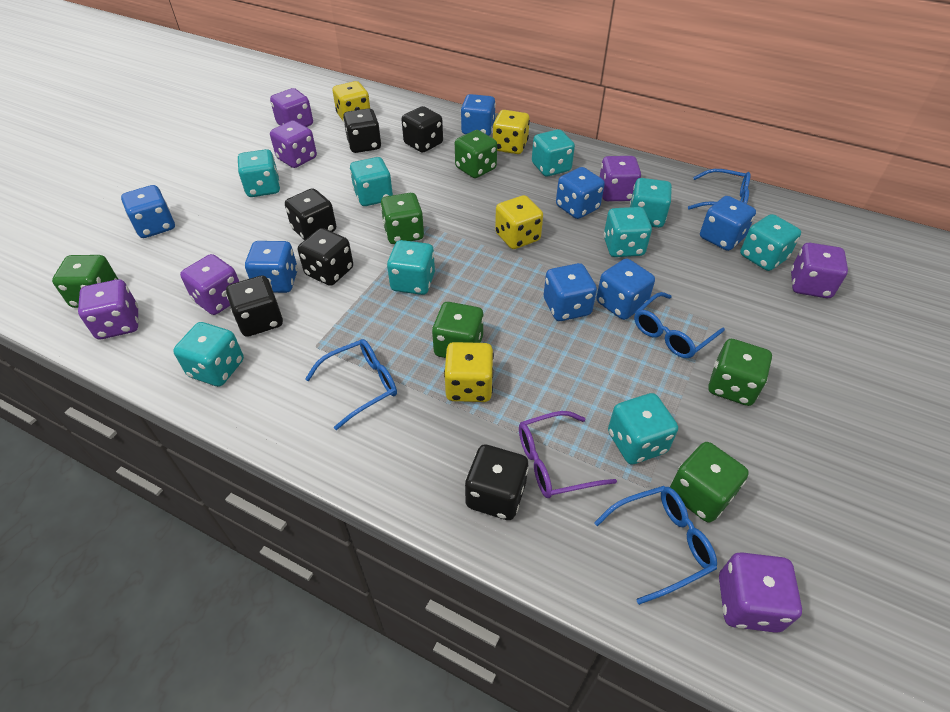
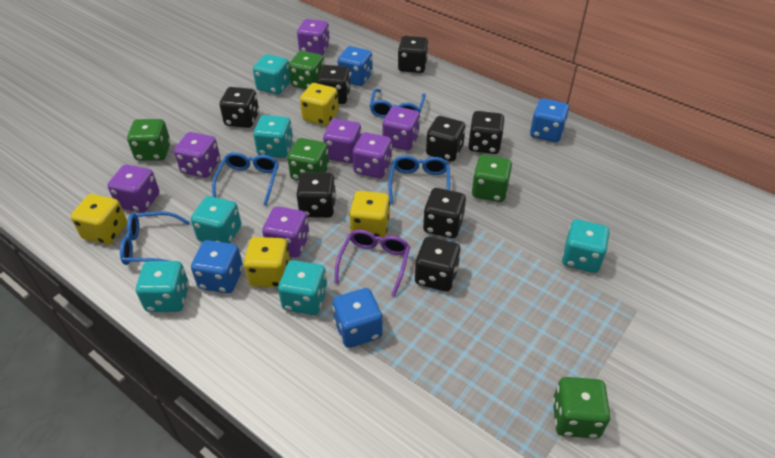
black dice: [226,275,283,337] [285,188,336,240] [298,228,353,286] [343,108,381,153] [401,106,443,153] [465,445,529,520] = 6 -> [220,87,259,128] [296,172,336,218] [317,65,351,104] [398,36,428,73] [415,237,461,292] [423,188,466,238] [426,116,466,162] [468,111,505,154] = 8
blue dice: [121,185,175,238] [245,241,298,293] [461,94,496,136] [544,263,597,321] [556,167,605,219] [596,259,655,320] [700,196,756,251] = 7 -> [191,240,243,293] [332,288,383,348] [338,46,373,86] [530,98,569,142] = 4
green dice: [52,255,118,308] [380,193,424,244] [432,302,484,358] [455,130,497,178] [670,442,749,523] [708,339,772,406] = 6 -> [127,119,171,161] [287,138,329,181] [289,51,324,89] [472,155,512,202] [553,377,611,439] = 5
turquoise dice: [173,322,244,386] [237,149,280,197] [350,157,393,206] [387,240,435,295] [532,129,575,177] [604,207,652,257] [608,393,678,464] [630,178,672,228] [740,214,801,271] = 9 -> [136,261,189,312] [191,196,241,243] [253,54,291,95] [253,115,293,158] [278,260,327,315] [562,219,610,273] = 6

